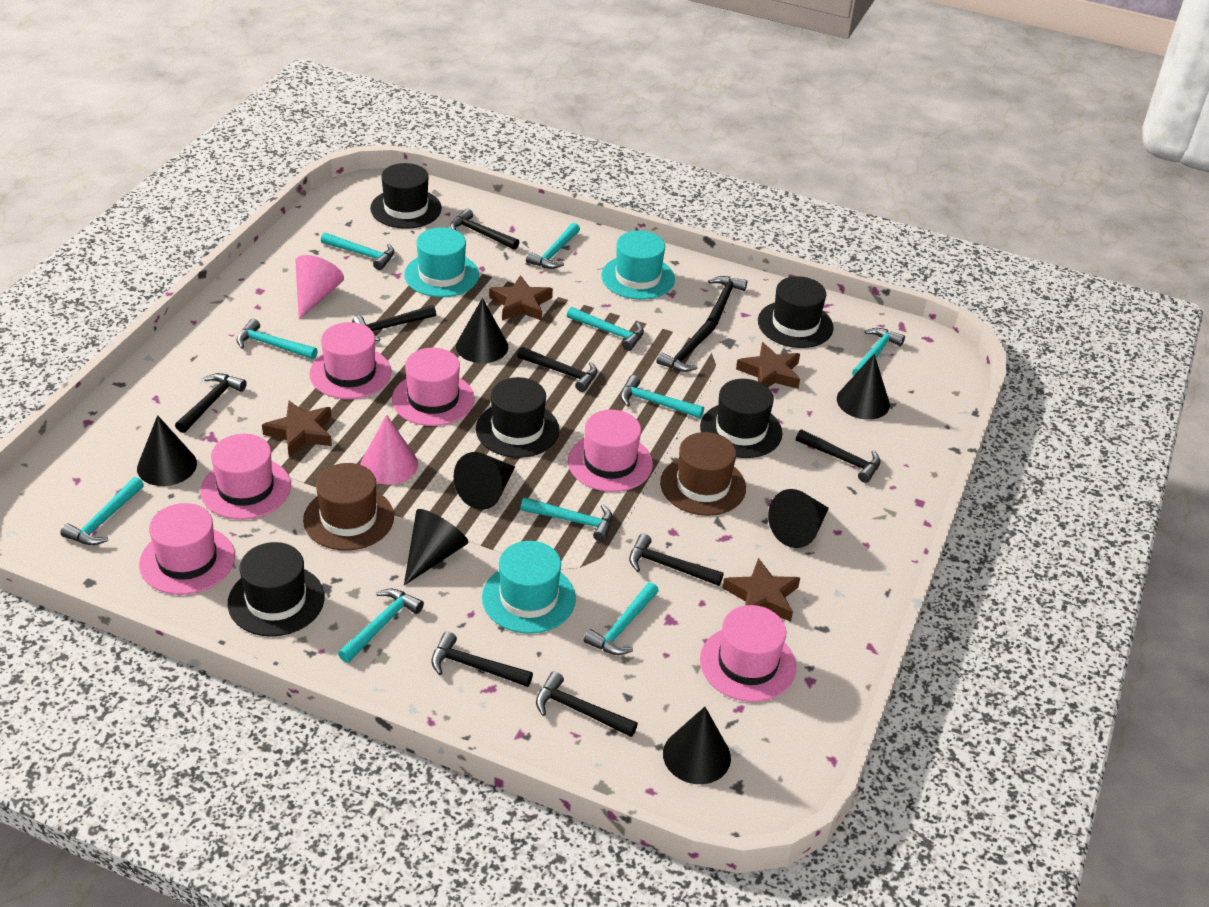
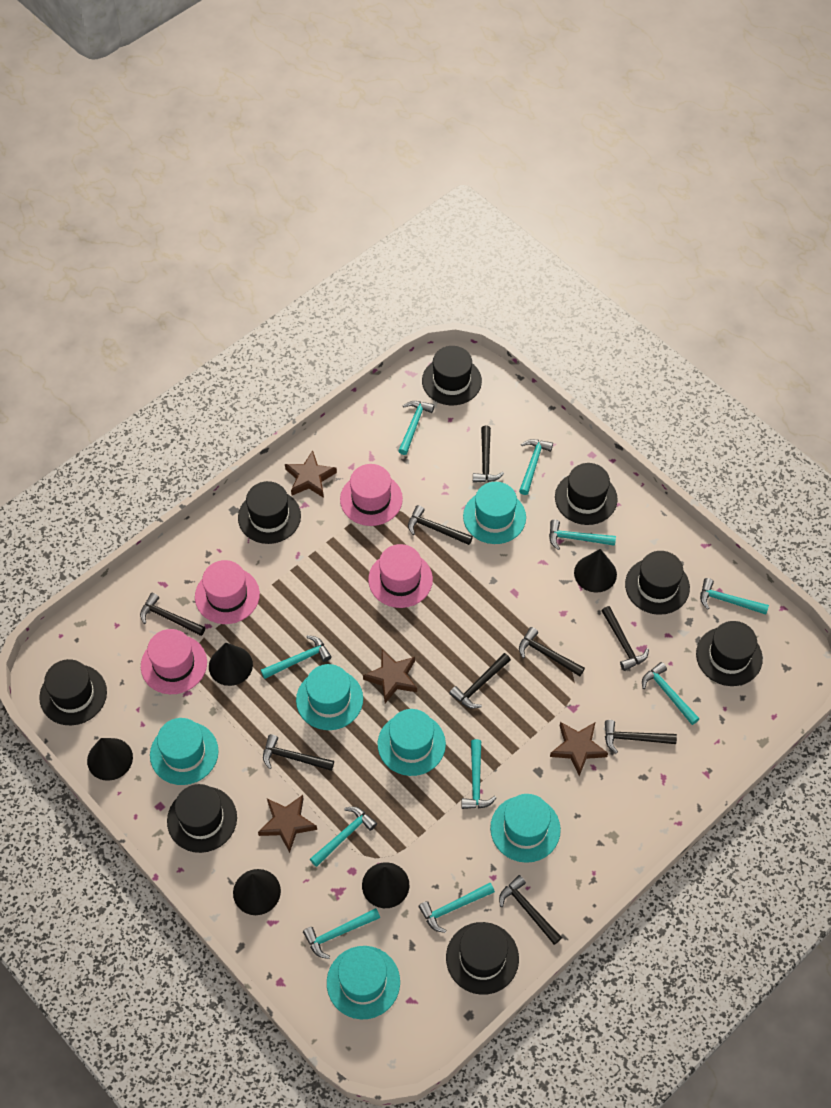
black cone: [137,415,197,486] [404,509,468,585] [454,452,515,510] [456,298,508,363] [663,707,731,784] [768,489,829,548] [837,354,890,420] = 7 -> [87,738,133,781] [209,643,253,686] [233,869,281,915] [362,862,409,908] [574,549,617,593] = 5
black hammer: [175,373,247,433] [352,305,436,341] [431,631,533,687] [450,209,519,250] [517,347,598,392] [536,671,638,737] [629,534,724,586] [657,320,715,372] [707,276,747,327] [796,429,881,483] = 10 -> [140,593,205,636] [263,734,334,771] [408,505,473,545] [449,653,511,709] [473,426,504,483] [499,875,562,945] [519,627,585,676] [601,606,649,671] [605,720,677,754] = 9
black hat: [228,542,325,637] [370,163,442,229] [476,377,560,458] [700,379,783,458] [758,276,834,348] = 5 -> [39,659,107,725] [167,784,237,853] [238,481,301,544] [422,346,482,405] [446,922,519,995] [555,463,618,525] [625,551,690,615] [696,621,763,686] = 8
brown hat: [303,463,394,551] [660,432,746,516] = 2 -> none = 0
pink cone: [295,255,344,319] [360,415,418,485] = 2 -> none = 0
pink hat: [139,503,235,595] [201,434,291,520] [309,322,391,399] [392,348,475,426] [568,410,653,492] [700,605,796,702] = 6 -> [141,629,207,694] [195,560,260,624] [340,464,403,526] [368,544,433,608] = 4
turquoise hat: [404,227,479,297] [482,541,576,634] [601,231,675,300] = 3 -> [150,718,219,785] [296,664,363,730] [327,946,400,1019] [378,709,446,776] [463,482,526,544] [490,794,561,863] = 6

